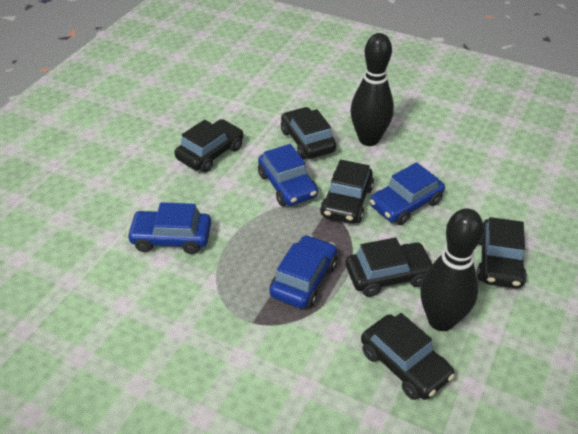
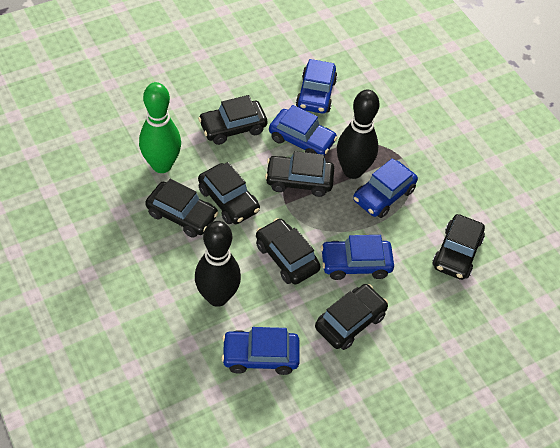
black car: [174,119,243,172] [281,107,336,160] [320,160,374,223] [345,237,433,297] [361,313,455,400] [477,217,527,288] = 6 -> [145,178,218,238] [198,95,267,145] [198,162,260,224] [256,218,320,285] [265,151,334,197] [315,284,388,350] [432,214,485,280] = 7
blue car: [127,202,211,254] [258,144,318,206] [269,235,337,309] [370,162,445,225] = 4 -> [221,327,300,375] [269,105,338,156] [296,59,337,114] [321,235,394,280] [353,158,418,218] = 5
green bowling pin: none = 0 -> [139,82,181,173] = 1

